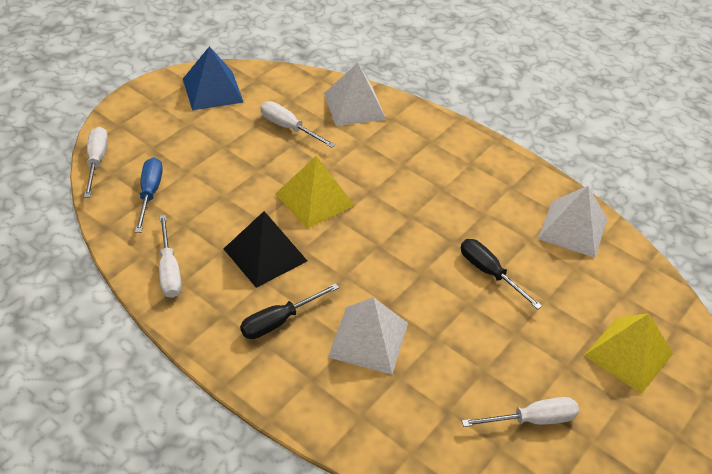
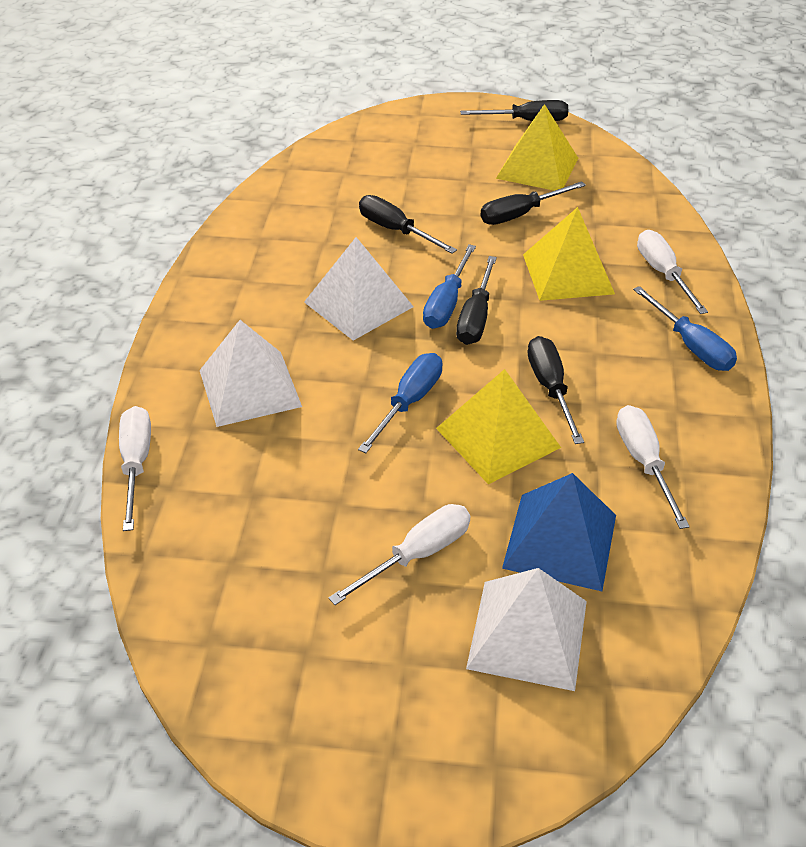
black pyramid: [224,211,307,288] = 1 -> none = 0
black screwdriver: [240,283,339,339] [461,239,542,309] = 2 -> [359,195,457,254] [456,256,497,345] [460,100,568,121] [480,181,586,225] [528,336,584,444] = 5
blue screwdriver: [135,158,163,233] = 1 -> [358,353,442,453] [423,244,476,329] [633,286,737,371] = 3
yellow pyramid: [276,156,355,229] [584,313,673,394] = 2 -> [436,369,561,484] [496,104,578,191] [523,207,615,301] = 3

